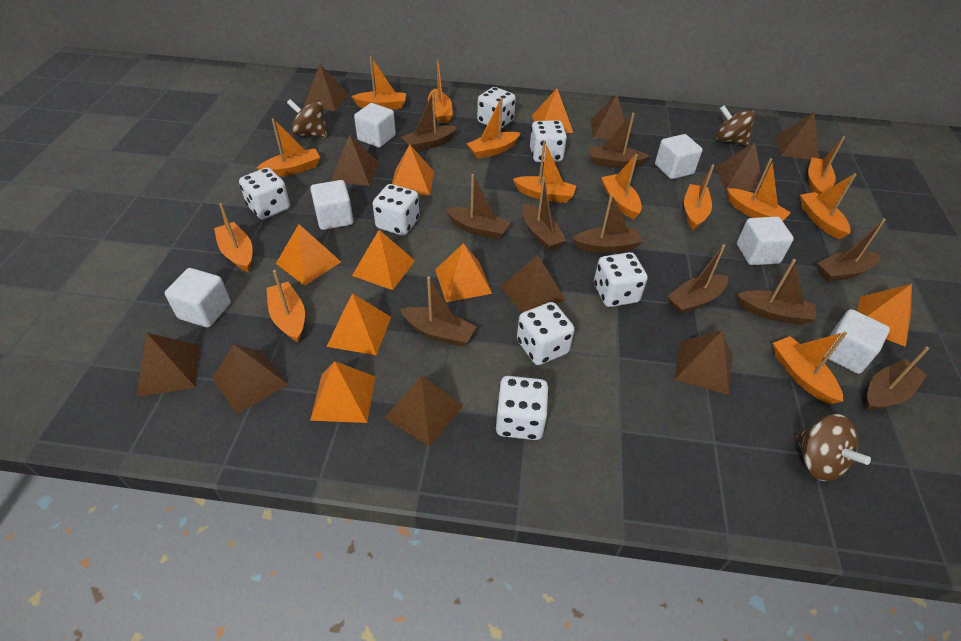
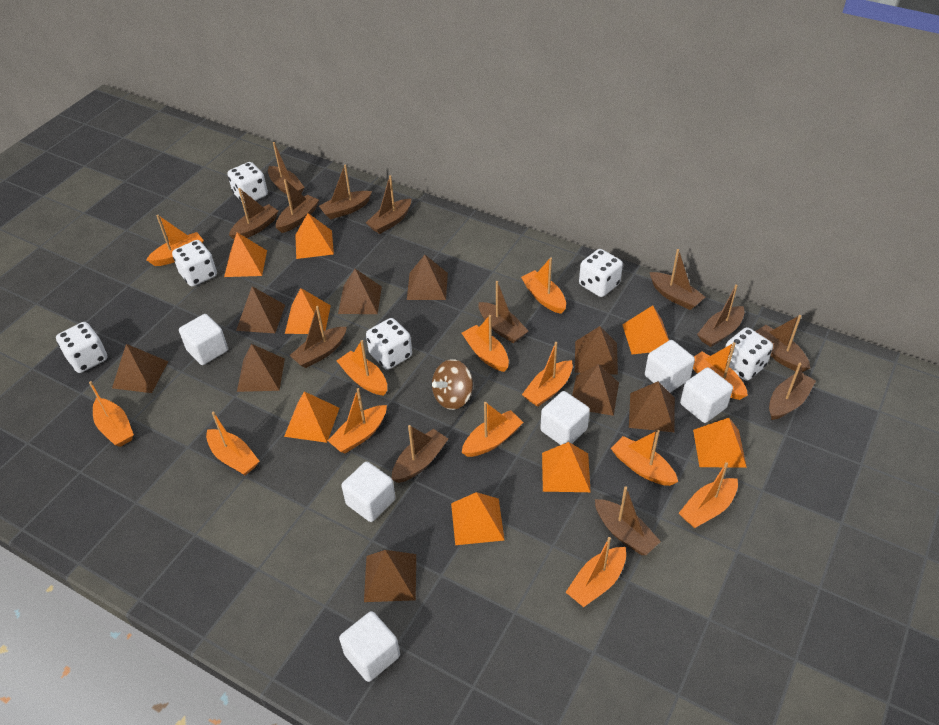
brown boat: [400,277,477,347] [402,91,457,151] [446,174,511,240] [523,177,567,251] [572,194,642,253] [590,113,649,168] [667,244,728,314] [737,259,816,325] [817,218,886,282] [865,347,929,411] = 10 -> [229,188,278,239] [268,142,305,194] [276,179,319,233] [289,306,347,368] [319,165,372,219] [366,175,411,234] [392,425,448,483] [479,281,528,343] [595,487,661,555] [650,249,705,310] [697,284,745,347] [755,315,810,372] [769,363,816,420] = 13
brown pyramid: [137,332,200,397] [212,344,288,414] [303,64,349,111] [331,134,379,186] [384,376,463,447] [500,255,566,313] [591,94,629,141] [674,330,732,395] [716,142,763,191] [776,112,819,159] = 10 -> [112,344,168,393] [236,286,285,333] [237,344,285,392] [338,269,382,314] [364,550,416,602] [407,255,448,300] [572,364,619,416] [575,326,618,375] [629,381,675,433] = 9
brown spinning top: [287,99,327,138] [716,105,755,146] [796,414,871,481] = 3 -> [432,359,473,410] = 1
white dice: [239,167,290,219] [373,184,419,236] [477,87,516,128] [495,376,549,440] [517,302,575,365] [530,120,567,162] [594,252,648,307] = 7 -> [56,322,108,373] [172,240,217,287] [227,162,268,203] [366,318,412,370] [579,249,623,297] [725,327,773,381] = 6

